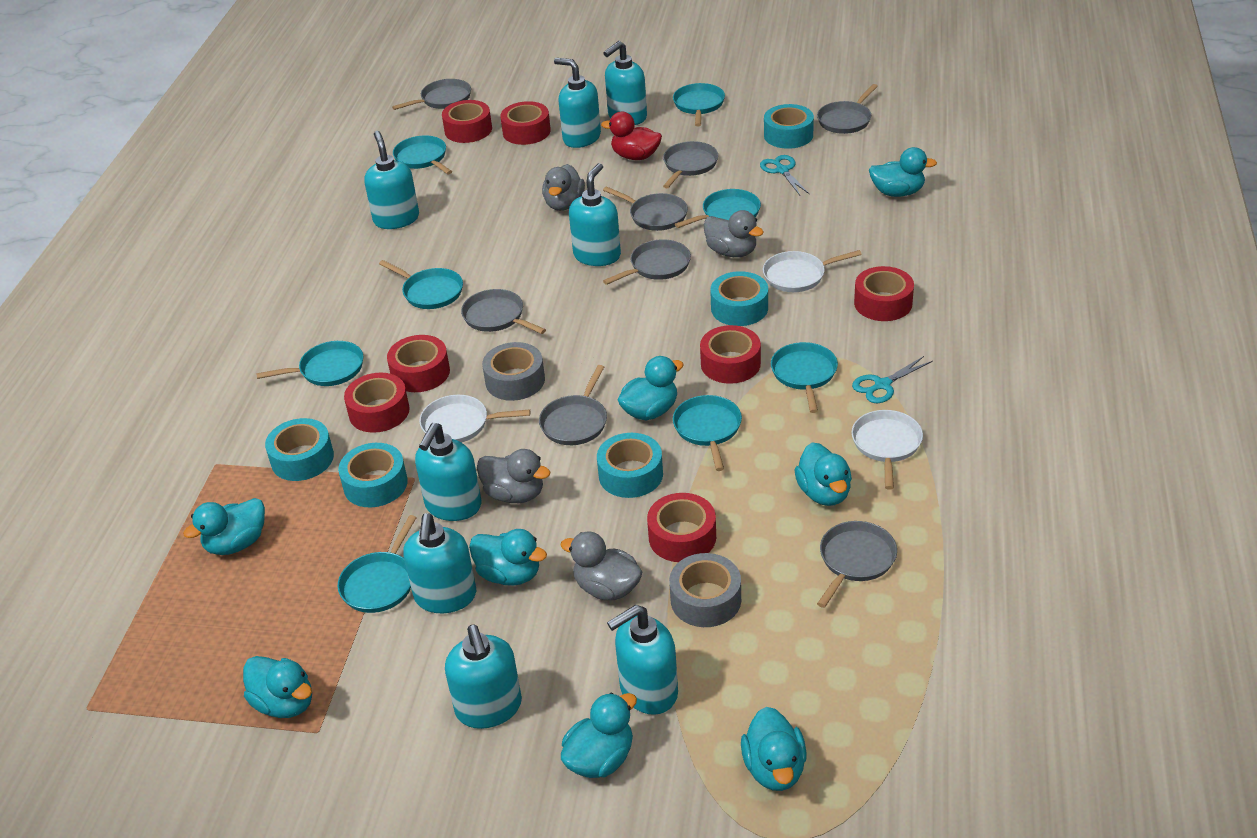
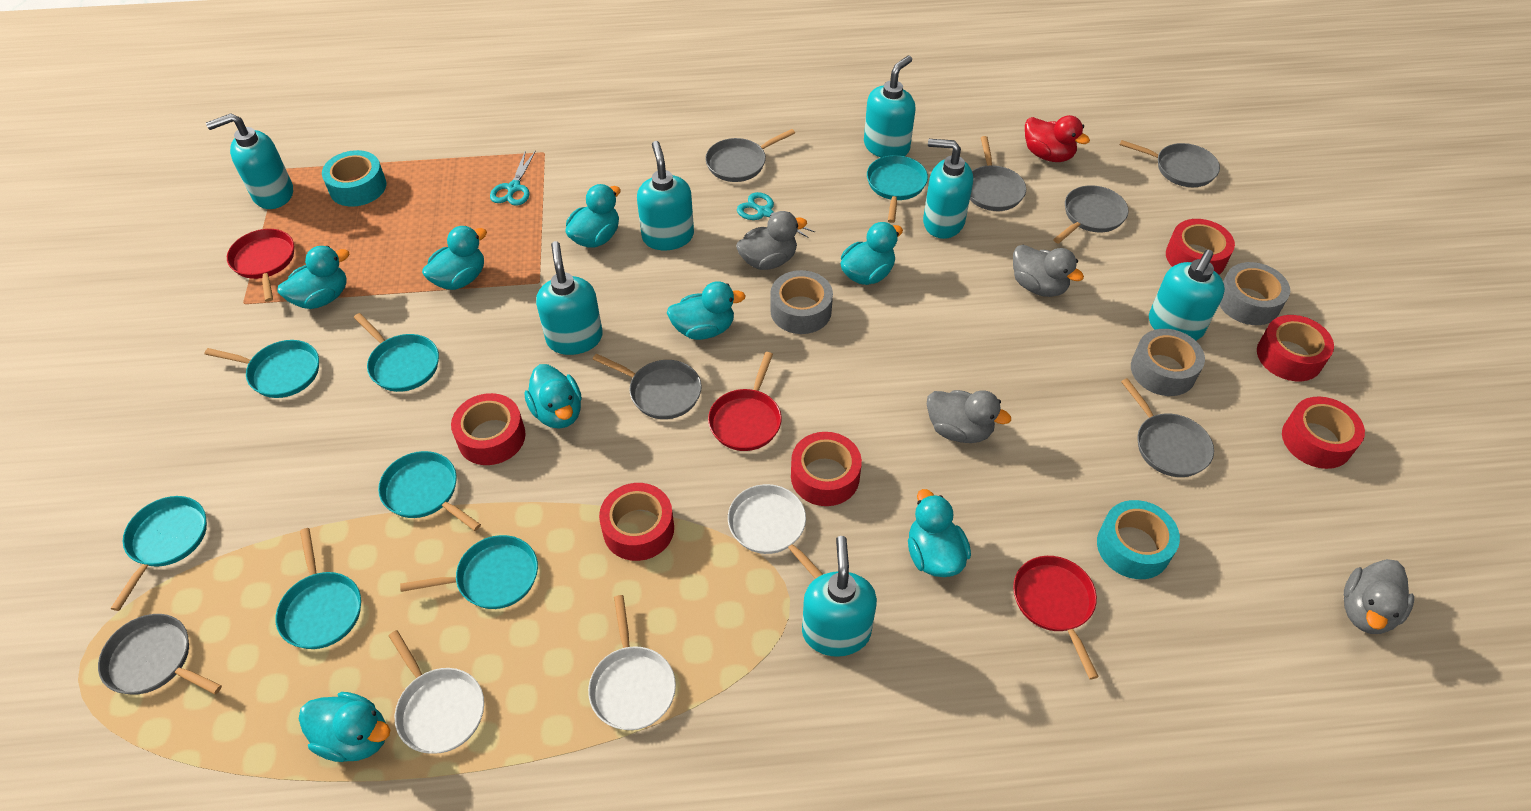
grey pan: [392,79,471,110] [461,289,546,334] [539,365,607,445] [603,186,688,231] [603,239,691,285] [663,141,718,188] [817,84,878,134] [817,521,897,608] = 8 -> [98,614,222,694] [593,353,702,419] [705,129,795,182] [970,136,1026,211] [1053,185,1129,244] [1120,140,1220,187] [1121,378,1214,477] = 7
grey tape: [482,342,545,401] [669,553,741,627] = 2 -> [770,270,833,334] [1131,329,1205,396] [1219,262,1290,325] = 3
red pan: none = 0 -> [227,229,294,302] [708,352,782,451] [1013,556,1099,679] = 3
red tape: [344,373,410,433] [387,335,450,392] [442,100,492,143] [500,101,551,145] [647,493,716,562] [700,325,761,384] [854,266,914,321] = 7 -> [451,393,526,465] [599,483,674,561] [791,432,862,506] [1166,219,1235,275] [1257,315,1334,381] [1282,396,1365,469] = 6
turquoise pan: [256,341,363,386] [338,515,417,613] [379,260,463,309] [393,135,452,174] [673,83,725,126] [673,395,742,471] [675,189,761,228] [771,342,838,413] = 8 -> [111,496,207,611] [205,340,319,398] [275,528,361,649] [354,313,439,392] [378,451,481,531] [400,535,538,609] [867,155,928,223] = 7
turquoise soap dispenser: [364,131,419,229] [403,513,476,613] [415,423,481,521] [445,625,522,729] [554,58,601,148] [569,163,621,266] [603,41,647,125] [607,605,678,715] = 8 -> [206,113,293,209] [536,241,603,355] [637,141,694,250] [802,536,877,657] [864,56,916,158] [923,139,973,239] [1149,250,1225,341] = 7
turquoise tape: [265,418,334,481] [338,443,408,507] [597,433,663,498] [710,271,768,326] [764,104,814,149] = 5 -> [322,150,386,207] [1097,500,1180,579] = 2

